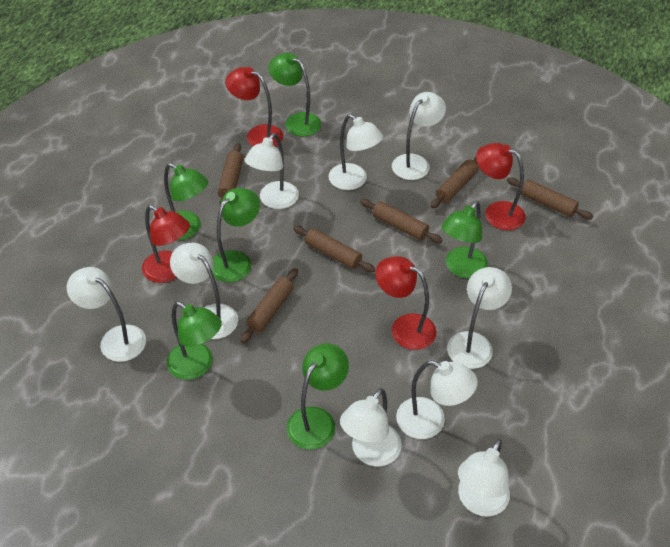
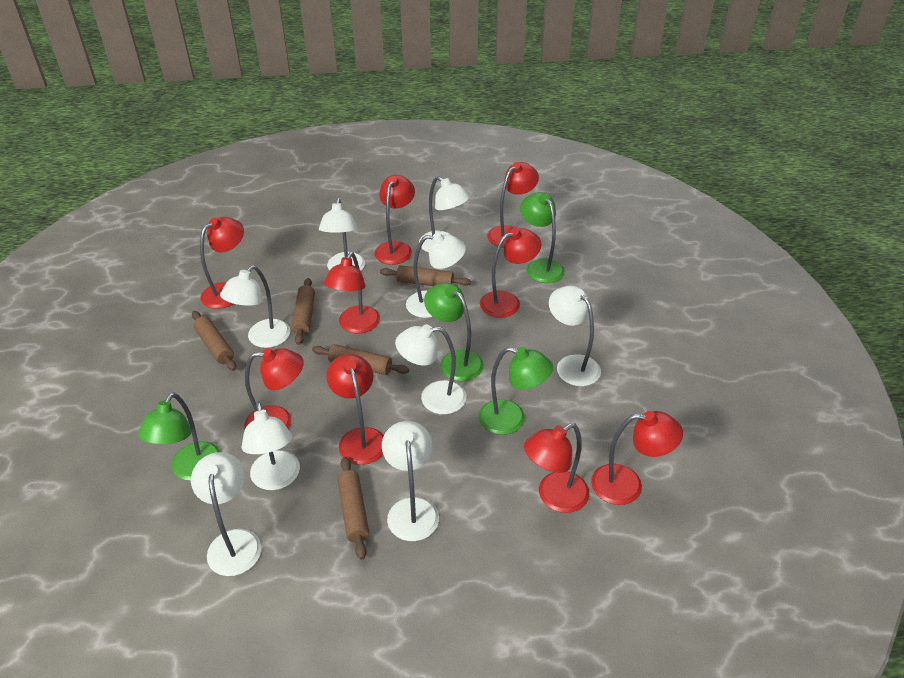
brown rolling pin: [218,143,243,205] [241,268,298,343] [293,226,375,272] [360,199,443,243] [431,157,479,208] [507,177,593,220] = 6 -> [192,311,236,371] [292,278,315,345] [312,344,409,375] [337,457,369,560] [380,265,471,286] = 5
green lamp: [164,163,208,240] [166,301,222,380] [212,188,260,282] [269,53,321,136] [287,343,349,450] [442,201,488,278] = 6 -> [138,392,221,481] [424,283,484,381] [478,347,553,435] [520,192,565,283] = 4
red lamp: [142,205,190,283] [226,67,284,147] [376,256,436,350] [476,143,525,230] = 4 -> [200,217,244,309] [244,348,304,429] [324,252,380,334] [326,354,384,465] [375,175,415,265] [480,228,541,318] [487,162,539,248] [524,423,589,513] [591,411,683,505] = 9

